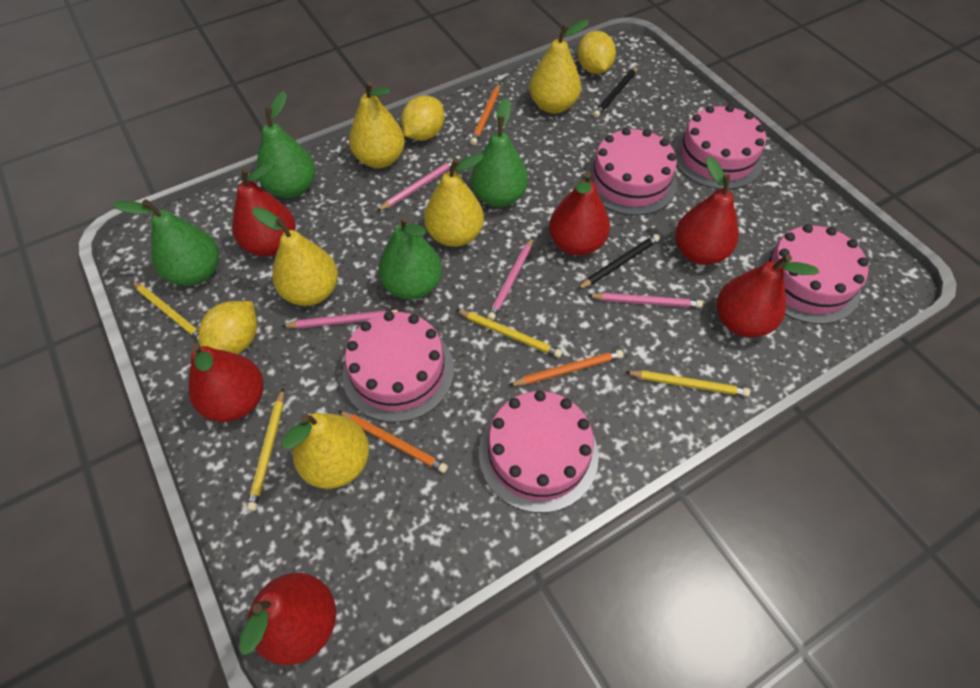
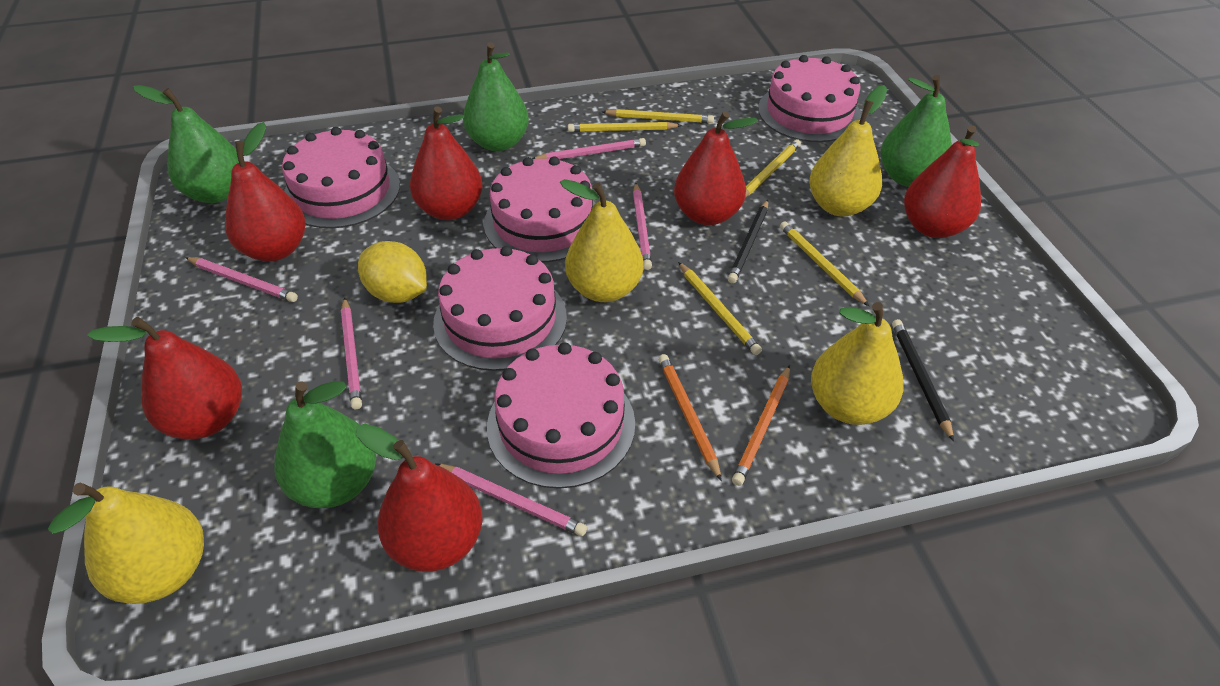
orange pencil: [339,411,448,473] [470,83,500,145] [509,350,623,386] = 3 -> [658,354,722,481] [732,365,790,486] = 2
pink pencil: [282,309,398,329] [377,159,453,211] [487,237,533,321] [587,293,703,308] = 4 -> [185,257,298,302] [341,297,362,409] [435,463,587,536] [532,138,646,159] [633,183,652,270] = 5
yellow lemon: [198,301,257,354] [401,95,445,141] [578,31,616,74] = 3 -> [358,241,427,303] = 1
yellow pear: [253,207,338,306] [281,413,369,489] [349,81,405,168] [424,153,484,247] [529,19,589,114] = 5 -> [48,483,204,604] [560,179,644,302] [809,85,887,216] [811,302,904,425] = 4
yellow pencil: [132,281,199,341] [247,389,284,511] [456,310,562,358] [625,370,750,397] = 4 -> [568,122,682,132] [602,109,714,123] [678,262,762,355] [745,139,801,197] [780,221,869,306] = 5

